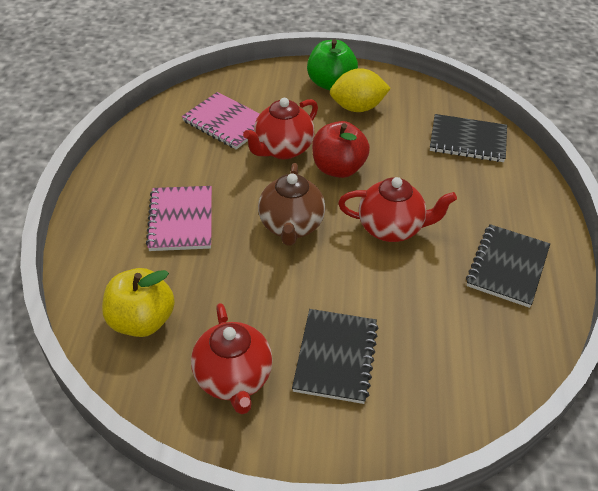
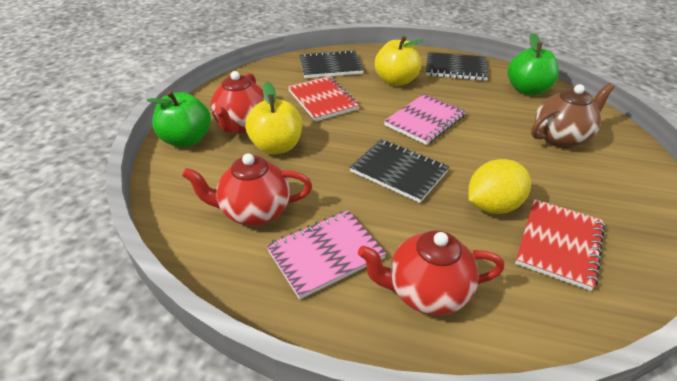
green apple: [307,39,358,90] = 1 -> [146,90,211,147] [507,33,559,95] = 2
red apple: [312,121,370,178] = 1 -> none = 0
red notebook: none = 0 -> [288,76,360,121] [515,199,605,291] = 2
yellow apple: [102,268,175,337] = 1 -> [245,82,302,154] [375,36,424,86] = 2

